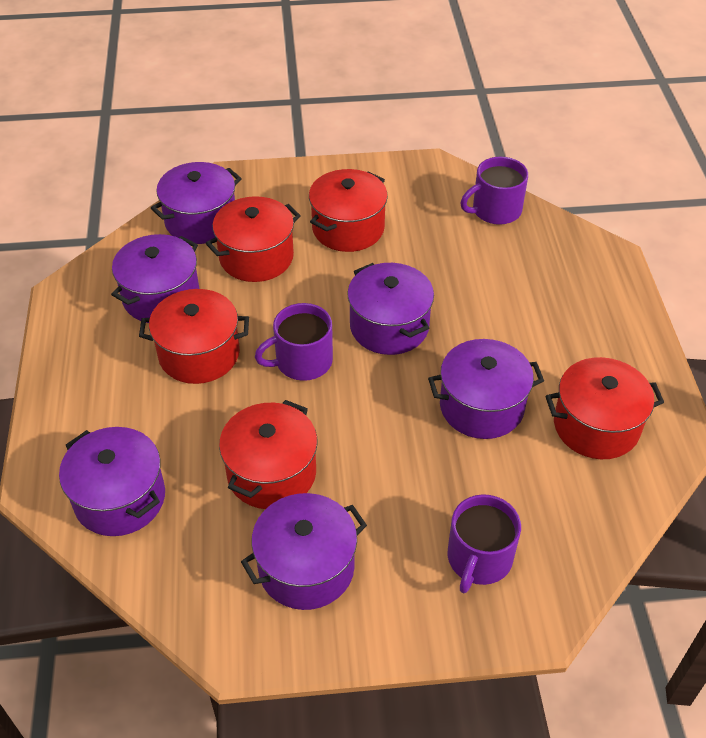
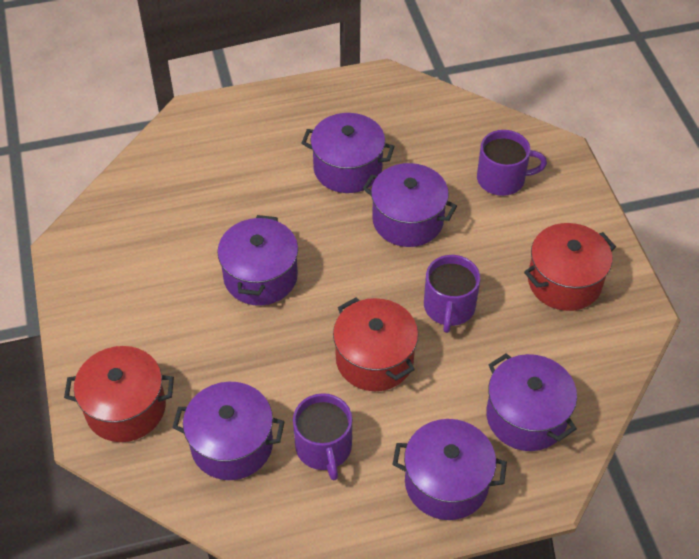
red pot: [139,289,249,384] [206,196,301,282] [219,400,318,509] [309,169,388,252] [546,357,664,459] = 5 -> [64,346,174,442] [333,297,418,391] [524,223,616,311] = 3

